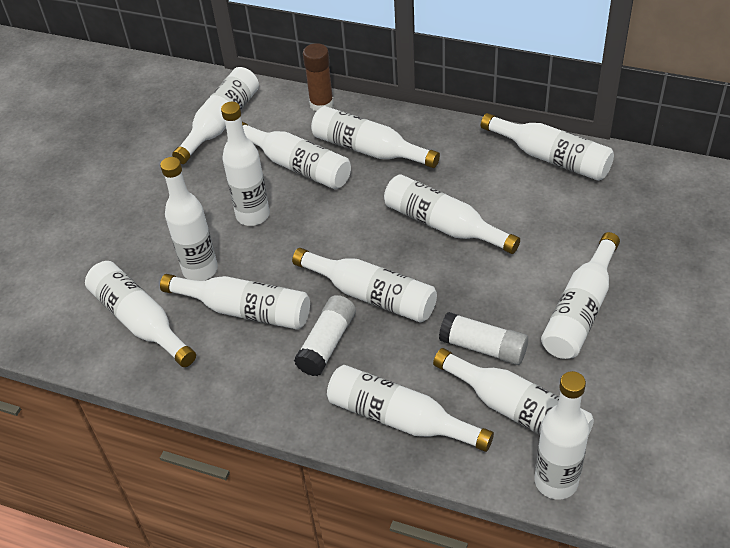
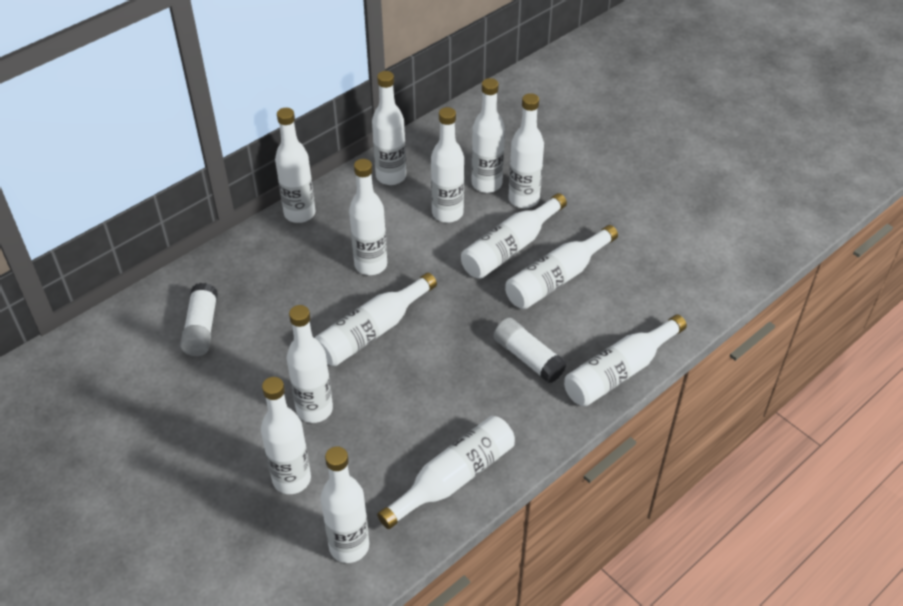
brown glue stick: [303,43,334,111] = 1 -> none = 0

